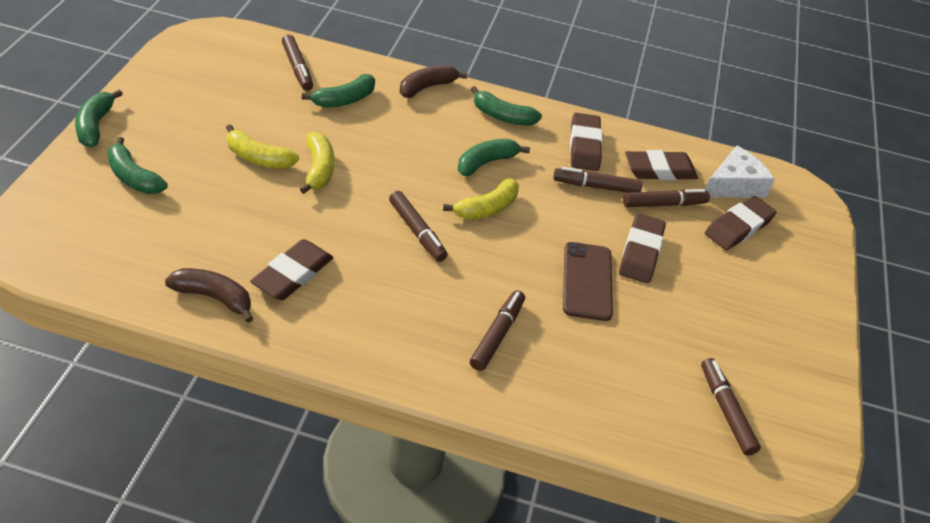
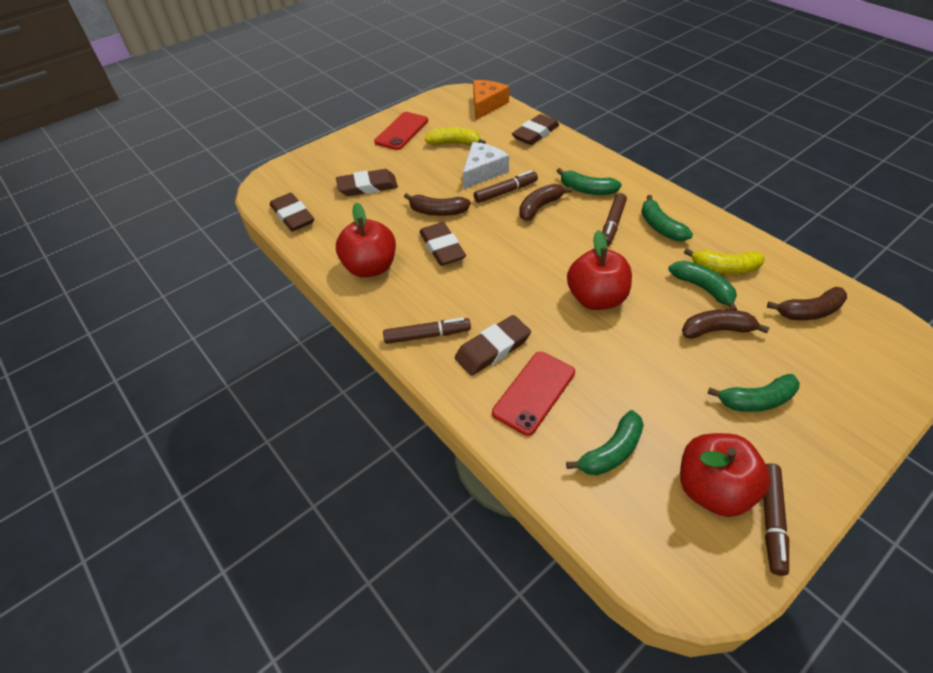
brown banana: [165,268,253,323] [400,65,468,98] = 2 -> [404,193,471,216] [519,184,573,221] [682,309,770,339] [767,287,847,320] = 4
brown marker: [282,35,313,91] [389,191,448,262] [470,290,525,371] [553,167,642,193] [623,189,710,207] [701,358,761,456] = 6 -> [383,318,471,344] [474,170,538,203] [602,193,627,246] [763,463,789,576] = 4
brown phone: [563,242,613,321] = 1 -> none = 0
orange cheese: none = 0 -> [473,80,509,120] = 1
red apple: none = 0 -> [336,202,396,278] [567,230,632,310] [680,433,771,517] = 3
red phone: none = 0 -> [374,112,428,150] [492,352,575,436] = 2
yellow banana: [226,124,299,169] [300,132,334,194] [443,179,519,220] = 3 -> [425,127,486,145] [684,248,765,274] = 2

